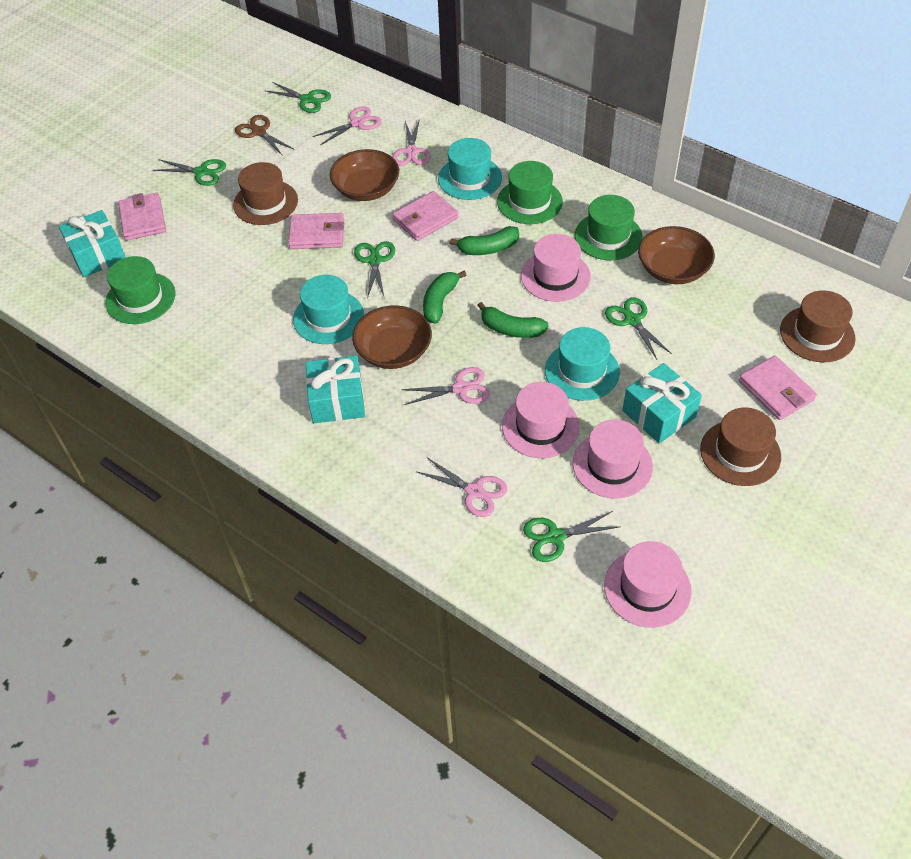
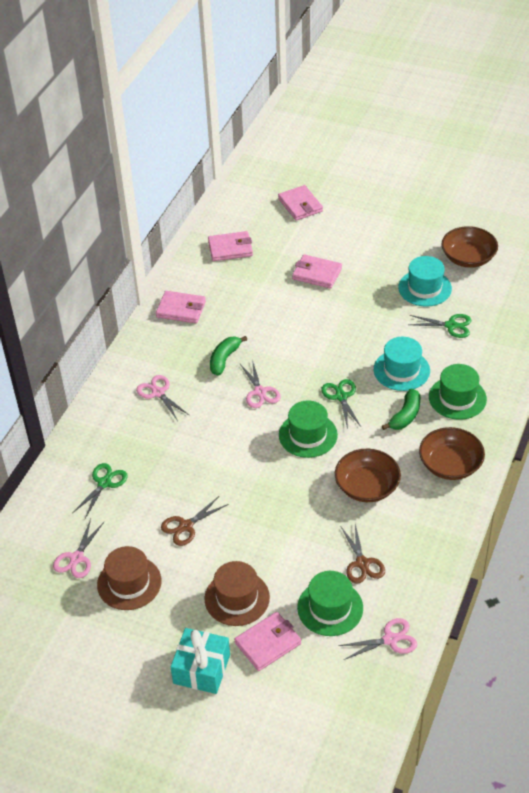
brown hat: [233,162,298,225] [700,408,781,486] [780,290,856,362] = 3 -> [97,546,162,610] [205,561,270,626] = 2
brown scissors: [235,115,295,156] = 1 -> [161,496,229,546] [341,524,385,584] = 2
green banana: [423,271,466,324] [449,226,519,255] [477,302,549,338] = 3 -> [210,336,247,376] [382,389,420,430] = 2
green scissors: [153,159,226,186] [266,82,331,113] [354,241,395,299] [523,511,619,562] [605,297,672,359] = 5 -> [73,463,128,518] [321,379,361,429] [409,314,471,338] = 3
pink hat: [502,382,580,458] [521,234,591,302] [573,419,653,499] [604,541,692,628] = 4 -> none = 0
pink wallet: [118,193,166,241] [288,213,344,249] [392,191,459,241] [739,356,817,420] = 4 -> [156,291,206,323] [208,231,253,261] [234,612,301,671] [278,185,323,221] [292,254,342,289] = 5
turquoise gift: [59,210,126,277] [306,356,365,423] [623,363,702,443] = 3 -> [171,628,230,694] = 1
turquoise hat: [293,275,364,344] [438,138,502,200] [545,327,620,401] = 3 -> [374,337,430,391] [398,256,452,307] = 2

